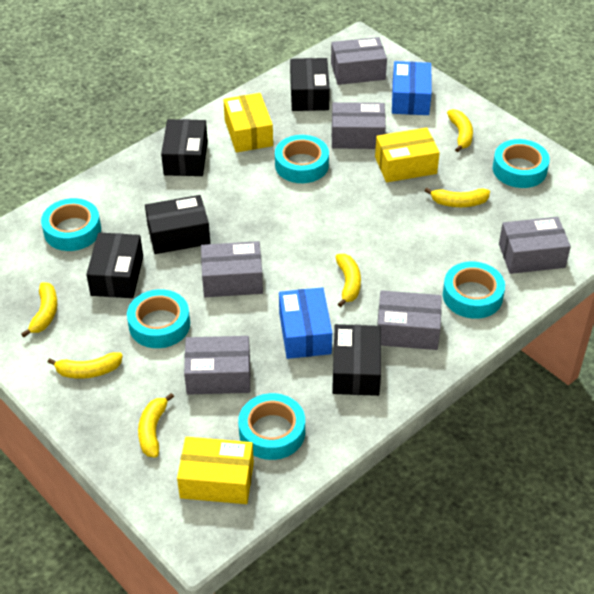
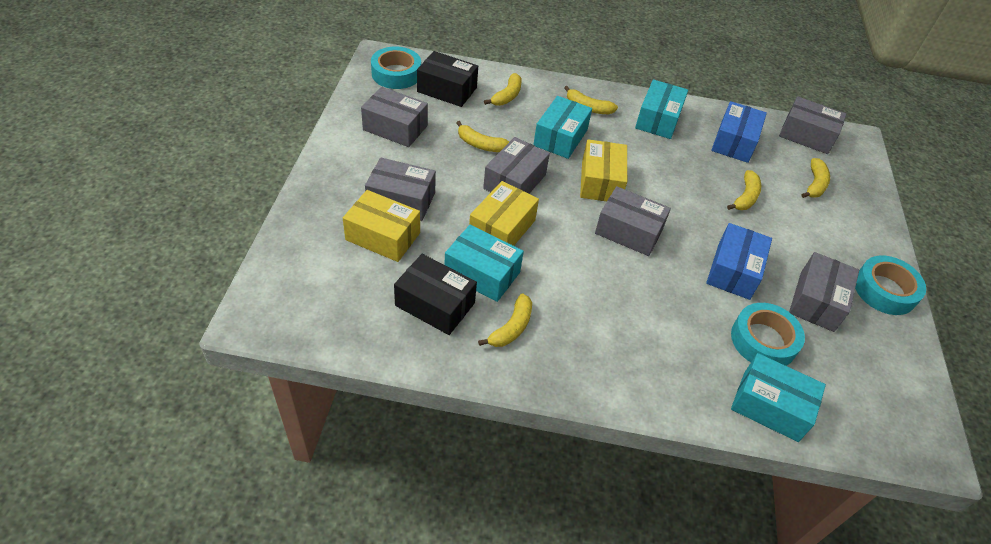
black box: [86,232,143,298] [145,195,210,254] [161,119,208,176] [290,58,330,111] [332,324,381,396] = 5 -> [394,254,477,335] [417,51,478,107] = 2
turquoise box: none = 0 -> [444,225,524,302] [533,96,592,159] [635,79,688,139] [731,353,826,442] = 4
turquoise tape: [41,198,101,251] [127,289,190,348] [238,393,305,460] [275,135,329,183] [443,261,505,319] [493,139,550,188] = 6 -> [371,46,421,89] [731,303,805,366] [855,256,926,315] = 3

